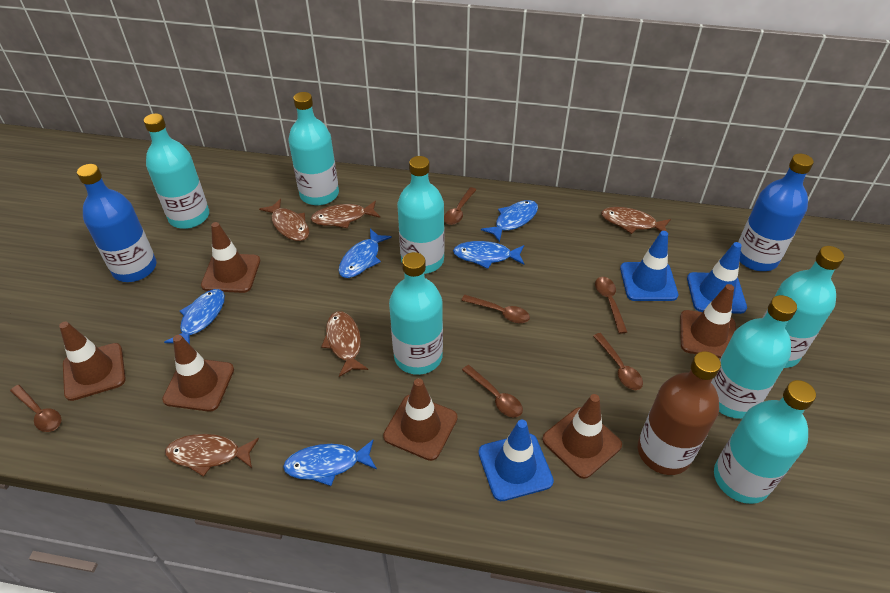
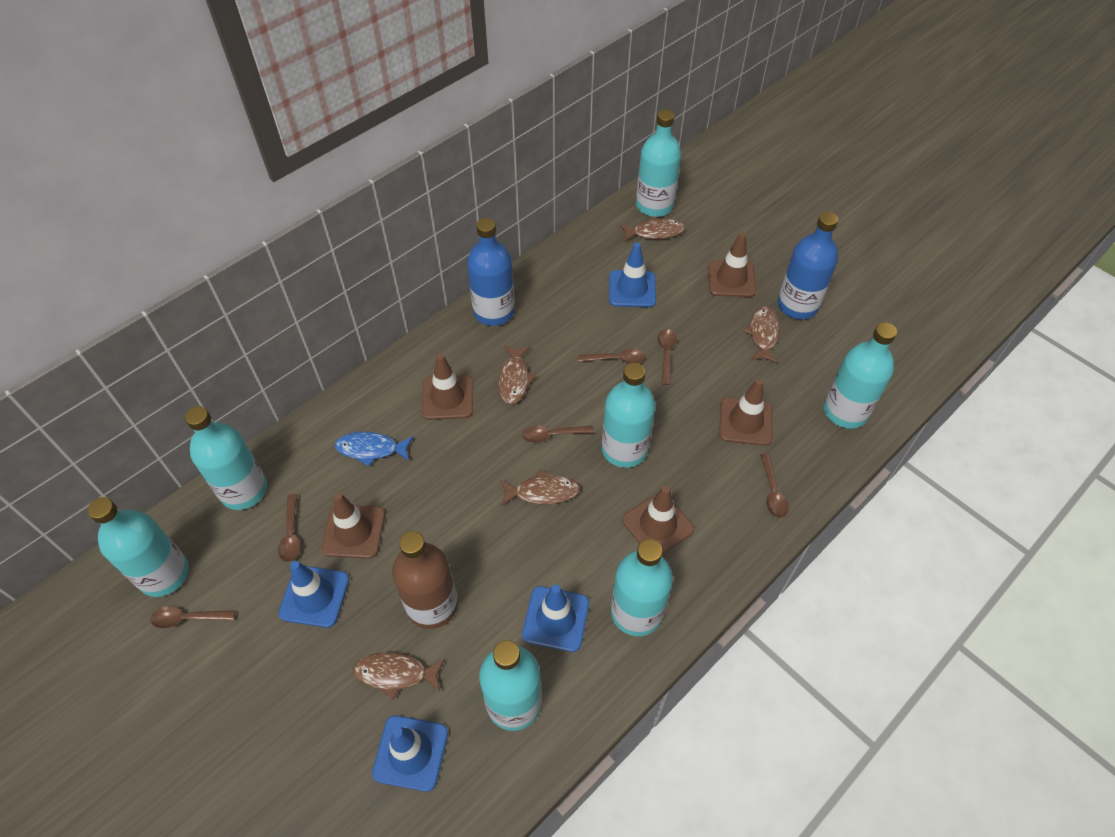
blue fish: [164,289,225,344] [283,440,377,486] [338,229,392,278] [453,241,524,269] [481,200,538,242] = 5 -> [335,432,414,467] = 1
blue traffic cone: [479,420,554,501] [620,231,678,301] [687,242,747,314] = 3 -> [278,561,349,628] [372,715,448,792] [522,584,589,652] [609,243,656,307] = 4
brown traffic cone: [59,322,126,401] [162,335,234,412] [201,222,260,293] [383,378,458,461] [542,394,622,479] [680,284,736,358] = 6 -> [321,493,385,559] [422,354,473,420] [622,486,694,555] [708,232,756,297] [719,379,773,446] = 5

